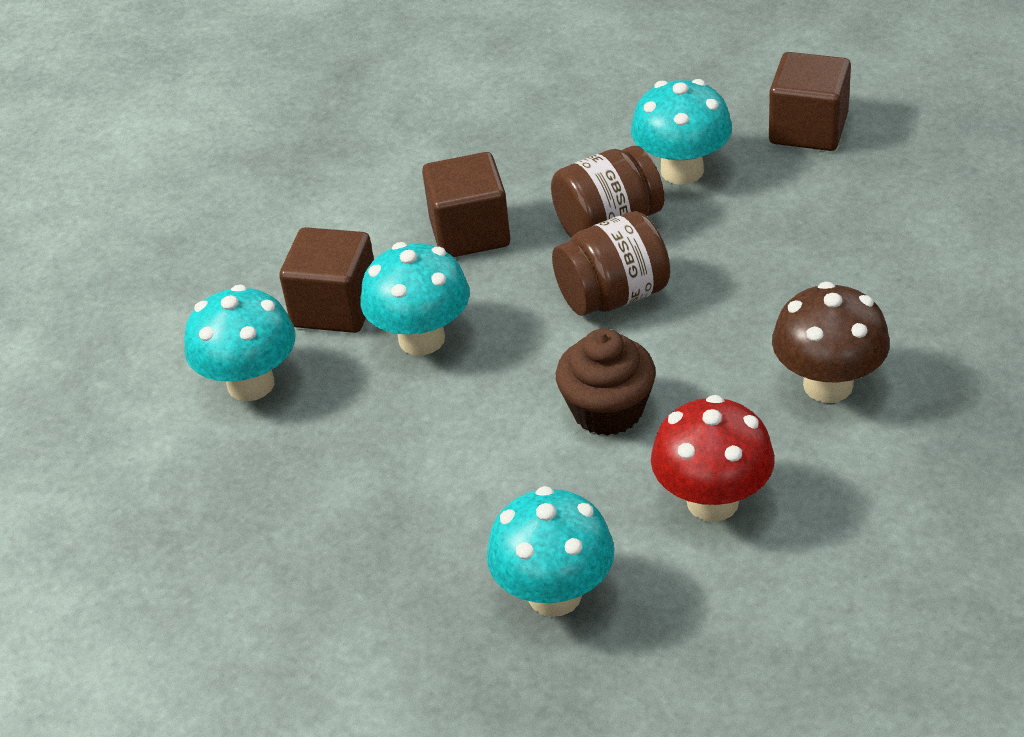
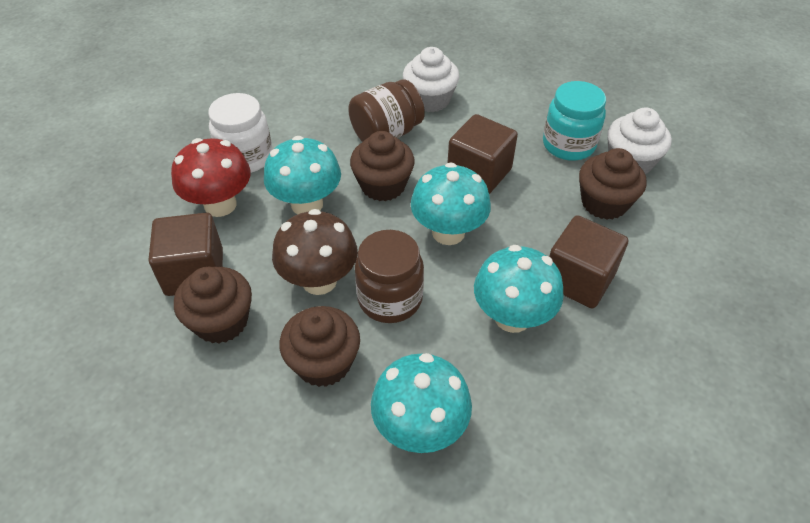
brown cupcake: [556,328,656,436] = 1 -> [174,267,252,344] [279,306,360,387] [350,131,415,201] [579,148,647,220] = 4
turquoise jar: none = 0 -> [543,81,606,161] = 1
white cupcake: none = 0 -> [403,47,460,112] [607,107,672,174] = 2
white jar: none = 0 -> [208,93,273,173] = 1

